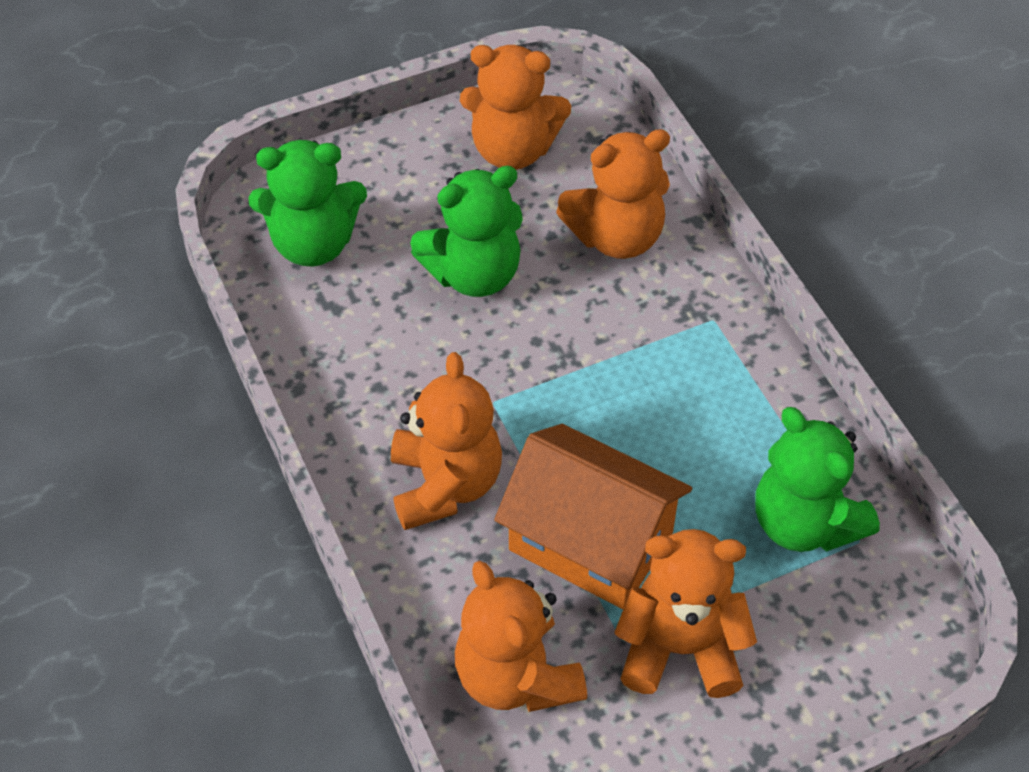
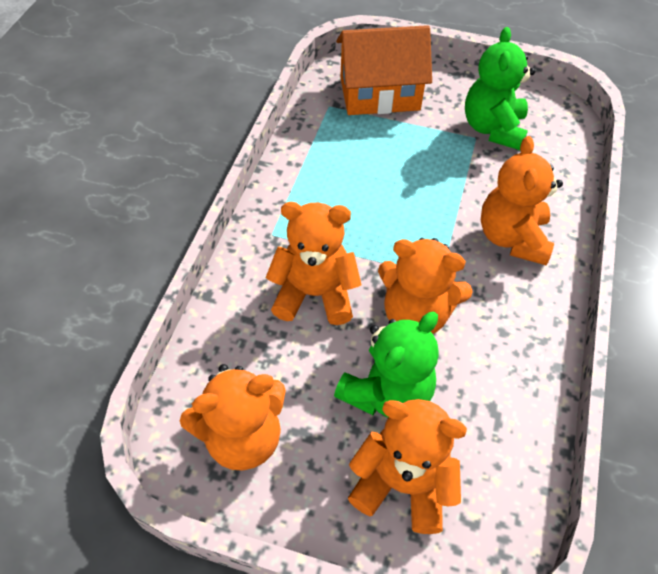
green teddy bear: [248,140,367,266] [410,166,523,297] [755,407,880,552] = 3 -> [334,312,439,418] [465,27,535,150] = 2

